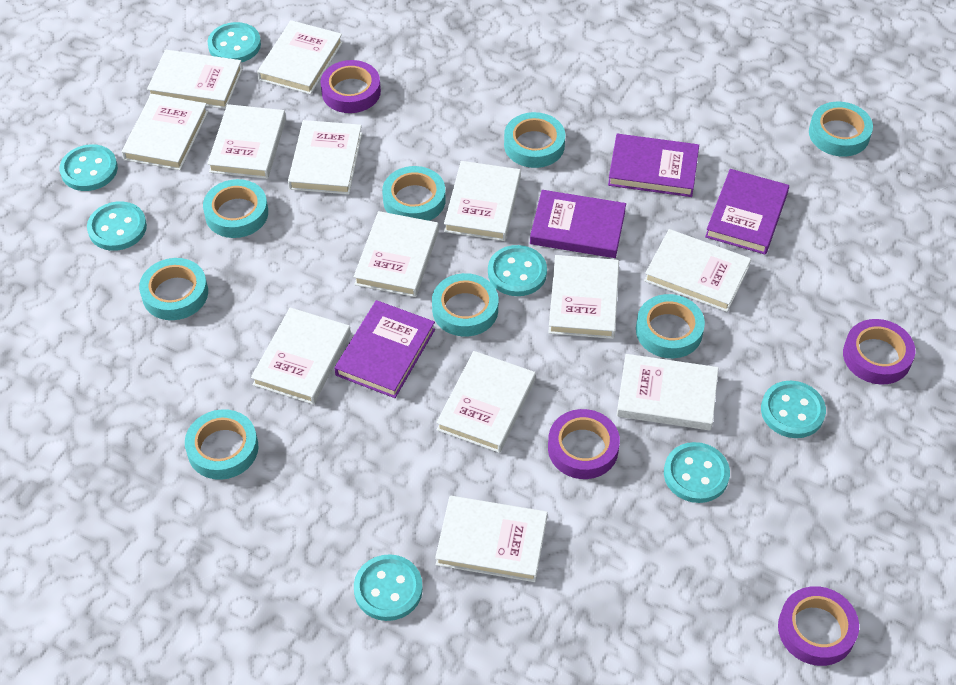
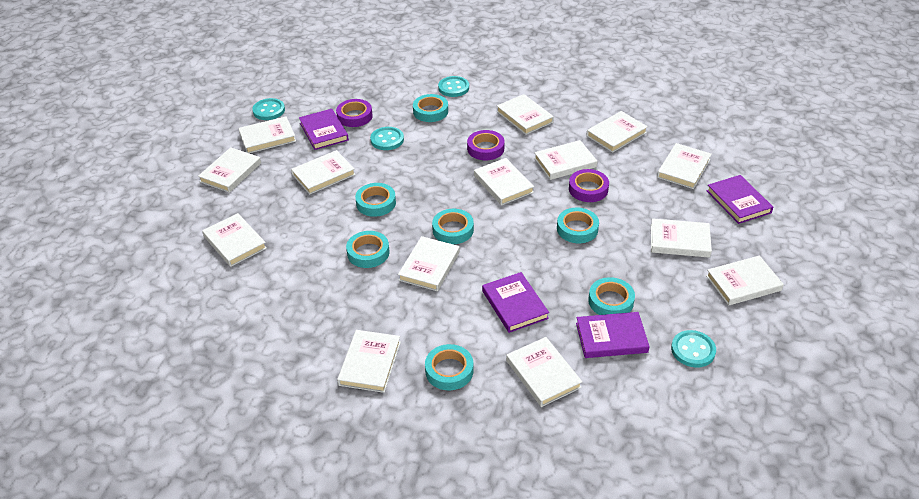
purple tape: [320,60,381,113] [548,409,620,479] [778,586,859,666] [843,319,915,384] = 4 -> [336,99,373,127] [467,130,505,160] [569,169,609,202] = 3
turquoise button: [59,144,118,191] [87,201,147,251] [208,22,261,62] [354,554,423,621] [488,245,547,296] [664,442,730,503] [761,381,826,438] = 7 -> [252,98,285,120] [370,127,404,150] [438,76,469,97] [671,330,716,368] = 4
turquoise tape: [139,258,208,320] [185,409,258,480] [203,179,268,238] [382,166,446,221] [432,273,498,337] [504,112,565,168] [636,294,705,358] [809,102,873,157] = 8 -> [346,231,390,268] [355,183,396,217] [413,94,448,122] [425,344,474,390] [432,209,474,244] [557,208,599,243] [588,277,635,315] = 7
white book: [122,94,208,170] [147,50,243,109] [207,104,286,179] [251,307,351,405] [257,20,343,94] [288,120,362,195] [353,211,439,297] [435,496,547,582] [436,351,536,453] [444,161,521,241] [548,255,619,339] [616,354,719,430] [644,229,751,312] = 13 -> [198,147,261,193] [202,213,267,267] [238,116,296,153] [291,150,356,195] [337,330,401,393] [398,236,460,291] [474,158,534,205] [497,94,554,135] [506,337,582,407] [534,140,597,180] [586,111,648,153] [651,218,712,258] [657,143,712,189] [706,255,784,306] = 14

